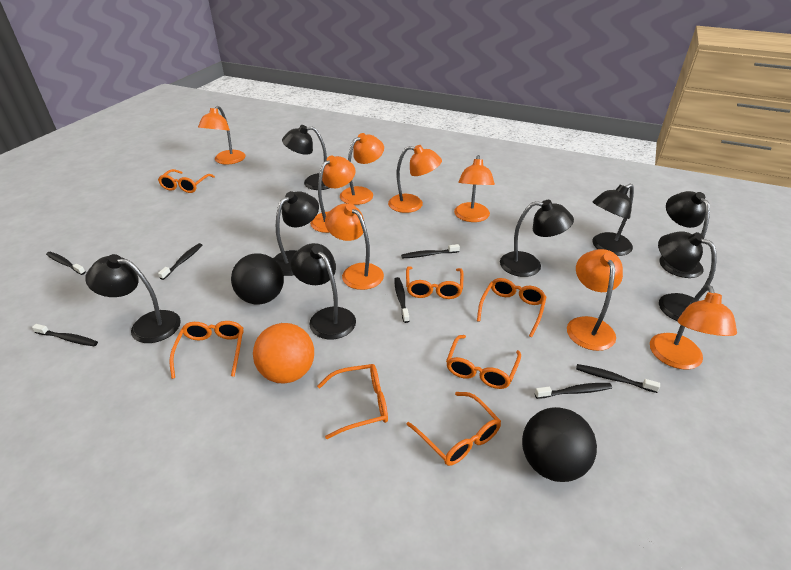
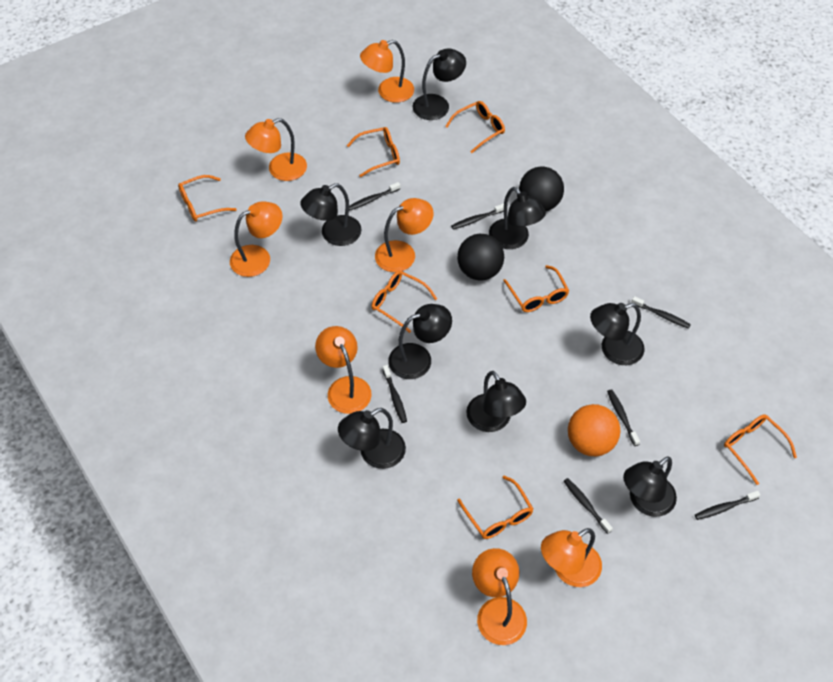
orange lamp: [198,106,245,165] [310,155,356,233] [325,204,384,290] [340,133,384,205] [388,145,442,213] [454,155,495,222] [567,249,623,351] [650,285,737,370] = 8 -> [230,201,283,277] [245,118,307,181] [315,326,372,414] [360,40,414,103] [375,198,434,272] [472,548,527,645] [541,528,602,587] = 7

